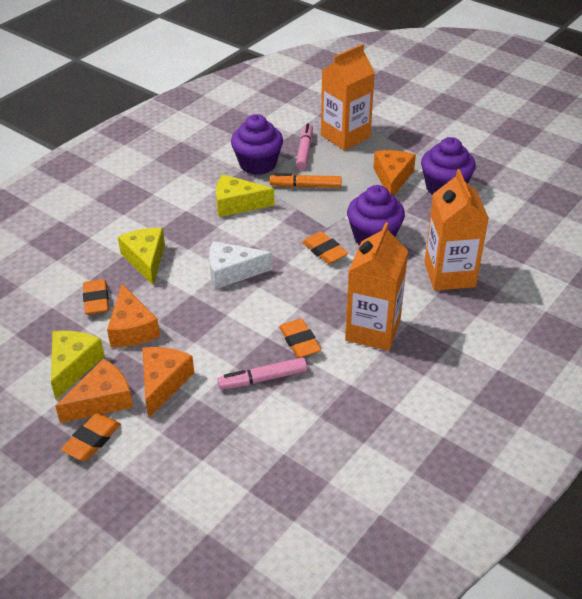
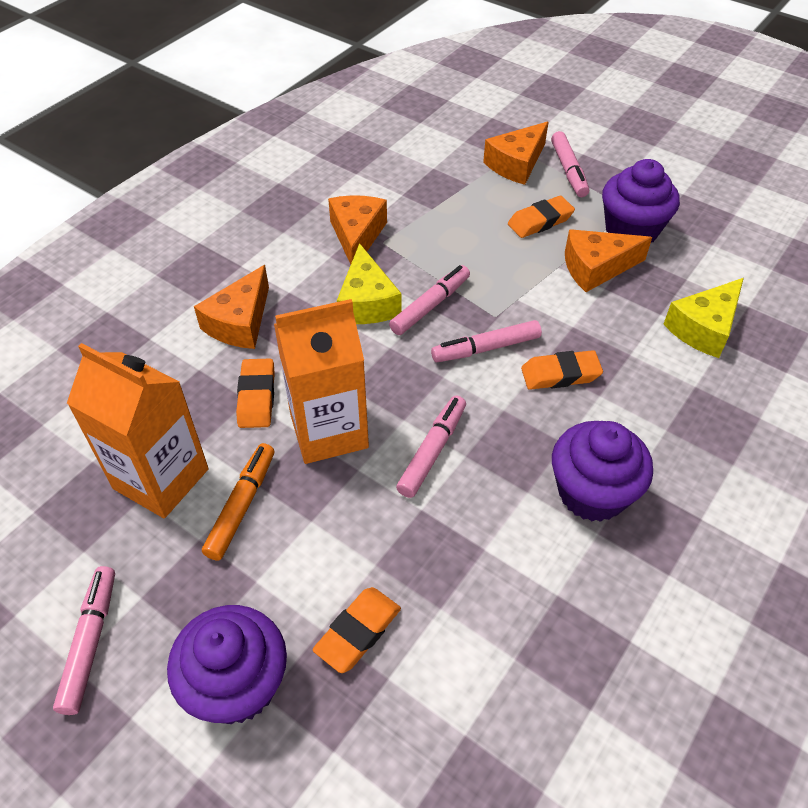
orange carton: [321,44,375,150] [345,222,408,351] [424,169,489,291] = 3 -> [67,343,209,518] [274,299,369,464] = 2
pink marker: [217,357,307,390] [296,123,313,170] = 2 -> [53,566,115,715] [389,265,470,335] [396,396,466,498] [431,320,542,362] [551,131,589,197] = 5
white cheese: [209,241,273,289] = 1 -> none = 0
yellow cheese: [51,331,104,399] [118,228,165,286] [216,175,274,217] = 3 -> [337,243,402,324] [663,278,744,358] = 2

